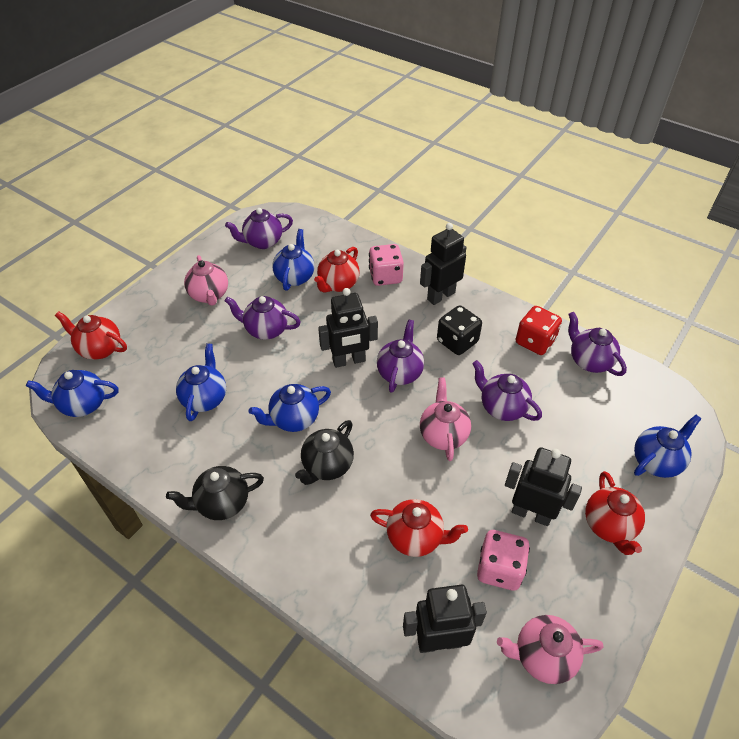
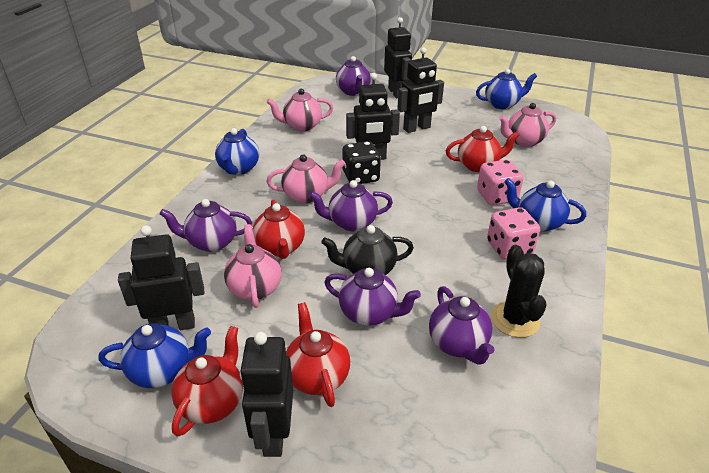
black cactus: none = 0 -> [491,245,547,338] = 1
black robot: [318,288,378,368] [403,585,487,653] [420,223,466,305] [505,447,582,526] = 4 -> [118,225,204,330] [240,332,293,457] [346,73,400,160] [384,17,412,98] [397,47,444,133] = 5
black teapot: [166,466,264,520] [295,420,354,485] = 2 -> [321,225,414,275] = 1
blue teapot: [26,370,119,417] [176,343,226,421] [249,384,331,432] [272,229,315,291] [634,415,701,478] = 5 -> [99,323,211,388] [215,128,259,175] [476,69,537,109] [504,178,586,232] = 4
pink teapot: [184,255,228,306] [420,377,471,461] [497,615,603,684] = 3 -> [224,224,281,308] [266,154,345,204] [267,89,333,132] [499,103,556,147] = 4
red dice: [516,306,562,355] = 1 -> none = 0

